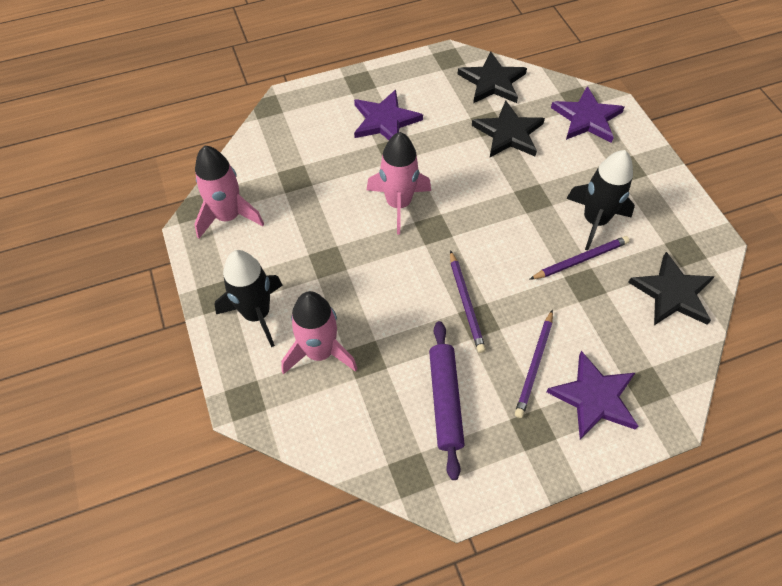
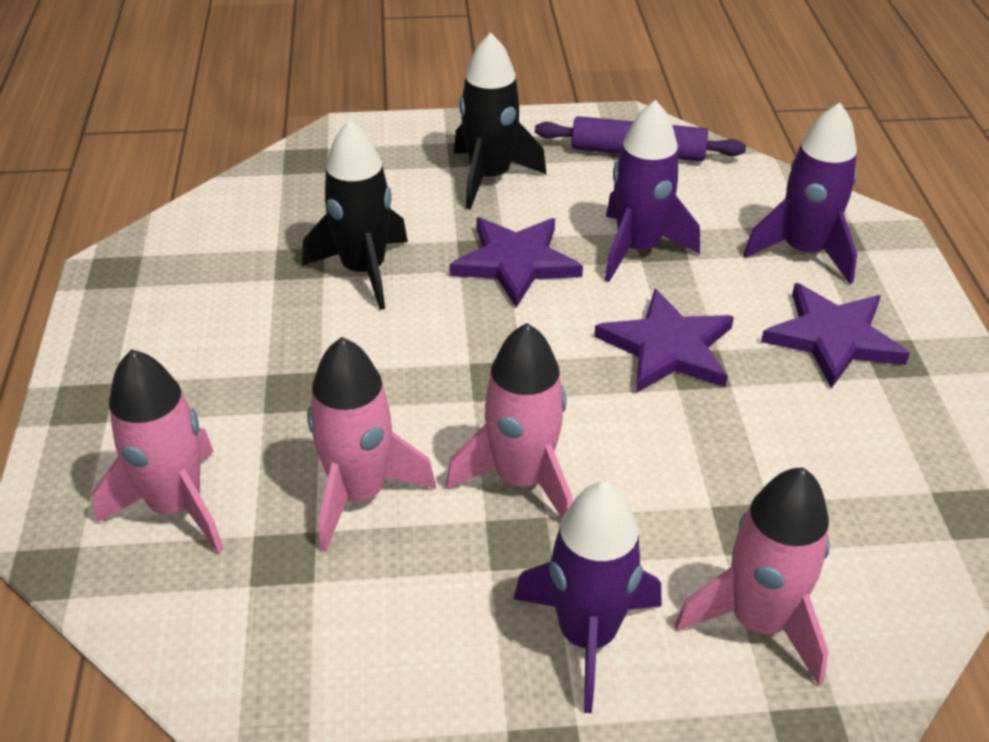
black star: [458,51,527,103] [472,100,545,157] [628,252,715,325] = 3 -> none = 0
pink rocket: [194,146,264,239] [281,291,357,374] [367,132,431,235] = 3 -> [93,349,224,553] [307,337,436,552] [446,323,572,518] [675,467,830,685] = 4
purple pencil: [450,250,486,353] [515,310,553,418] [529,236,630,280] = 3 -> none = 0
purple rocket: none = 0 -> [514,481,661,713] [605,100,700,282] [743,103,857,284] = 3

